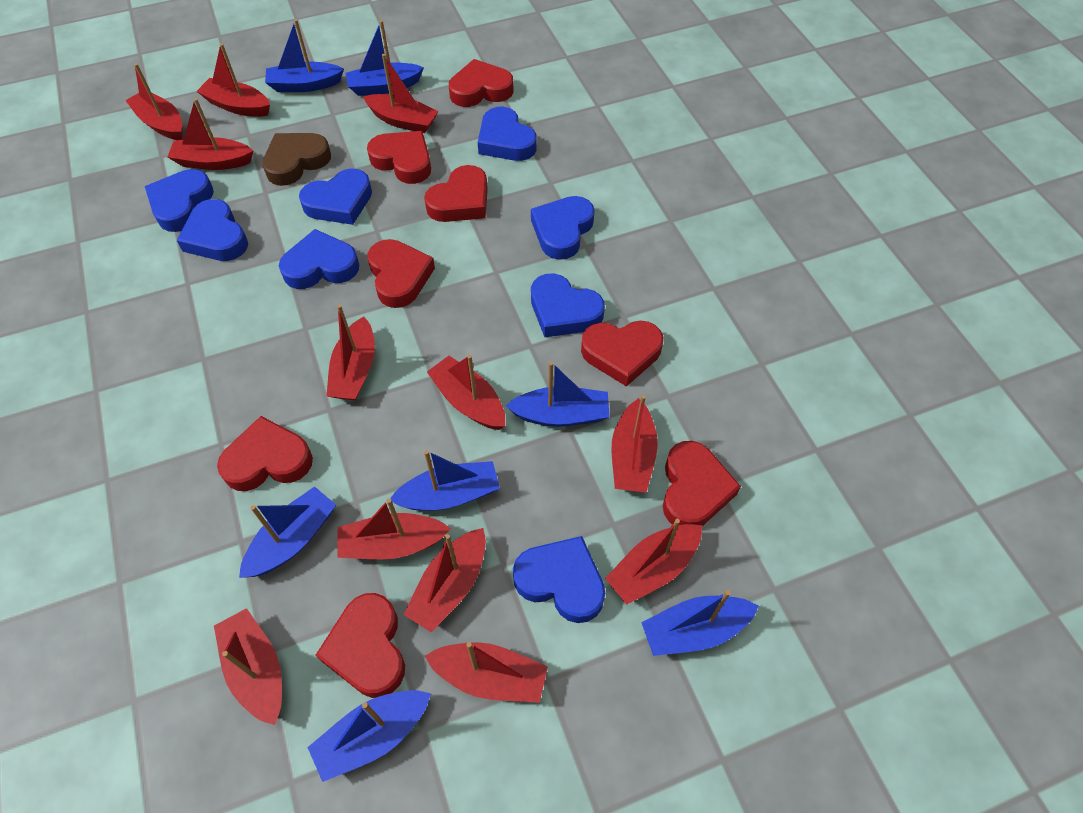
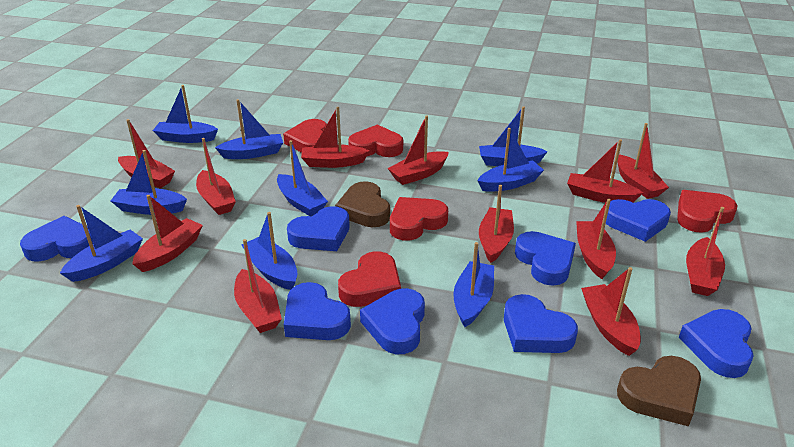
blue boat: [239,486,336,578] [265,19,344,92] [307,690,431,782] [345,20,424,96] [390,450,500,511] [506,362,609,427] [641,590,759,656] = 7 -> [60,205,143,282] [111,150,187,215] [153,85,218,143] [215,99,283,159] [241,212,298,290] [277,140,328,216] [453,242,494,327] [477,128,544,192] [479,106,548,166] = 9
brown heart: [262,133,331,186] = 1 -> [335,181,390,227] [617,356,701,426] = 2
red heart: [217,416,313,491] [316,593,405,698] [367,131,431,184] [367,239,435,308] [424,165,488,222] [449,59,514,107] [581,321,663,387] [663,441,741,526] = 8 -> [283,119,327,153] [338,251,401,307] [348,125,403,157] [390,197,448,241] [677,190,738,233] = 5

